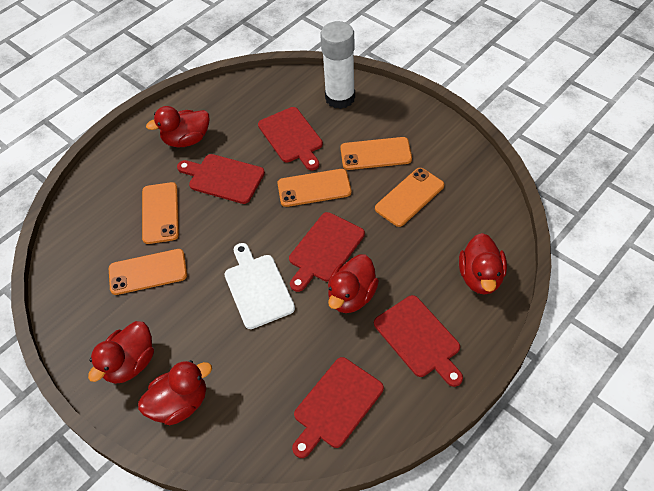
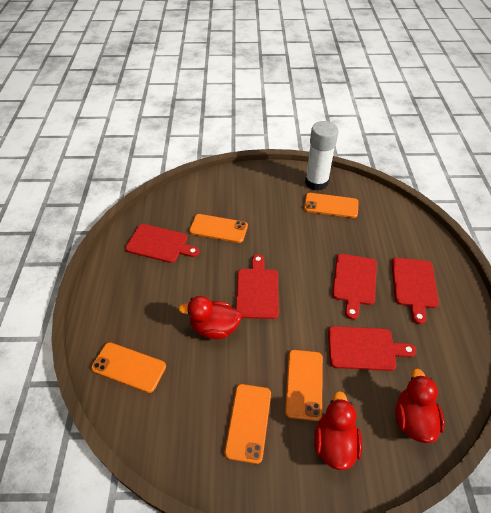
red duck: [88,321,154,384] [138,360,212,425] [146,106,209,147] [328,255,379,313] [459,233,507,295] = 5 -> [179,296,242,339] [314,391,362,470] [395,368,445,443] = 3
white cutting board: [224,243,295,329] = 1 -> none = 0

